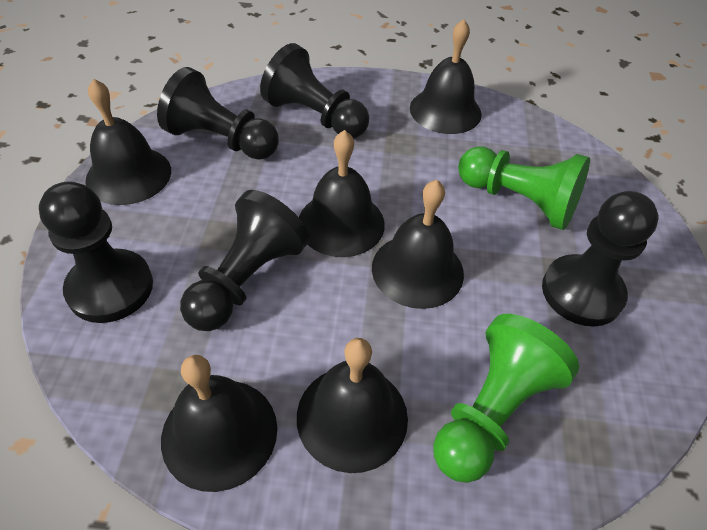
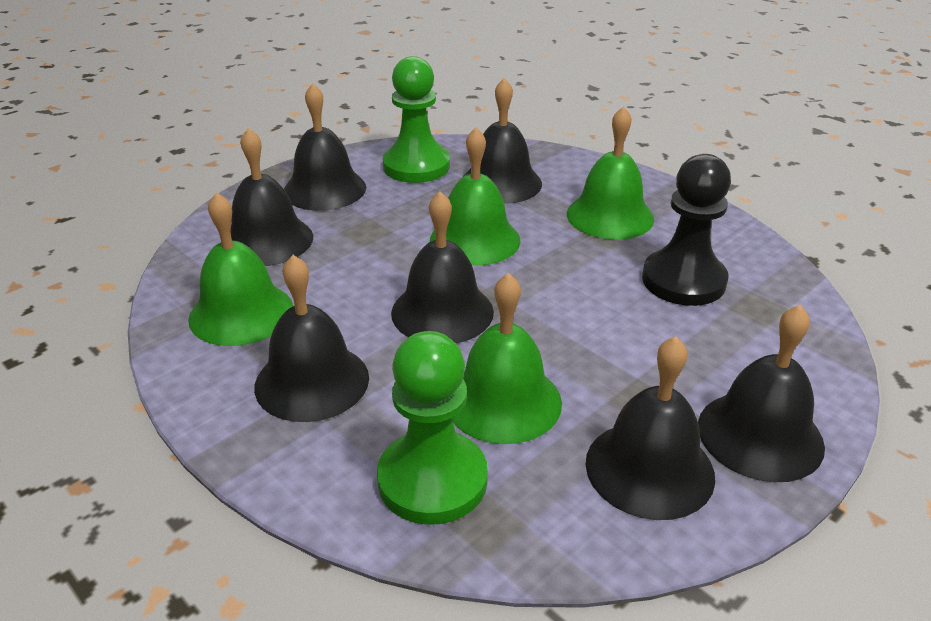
black bell: [85,79,171,205] [161,355,277,492] [297,338,408,473] [299,130,385,257] [372,180,464,309] [410,19,482,134] = 6 -> [231,128,313,266] [254,255,369,422] [284,83,366,211] [391,192,494,343] [464,78,542,204] [586,336,715,520] [698,305,825,482] = 7
black pawn: [39,181,153,323] [157,67,279,160] [180,190,310,331] [260,43,369,138] [542,191,659,327] = 5 -> [642,154,731,306] = 1
green bell: none = 0 -> [188,192,293,346] [430,128,520,266] [452,273,562,444] [567,106,654,240] = 4

